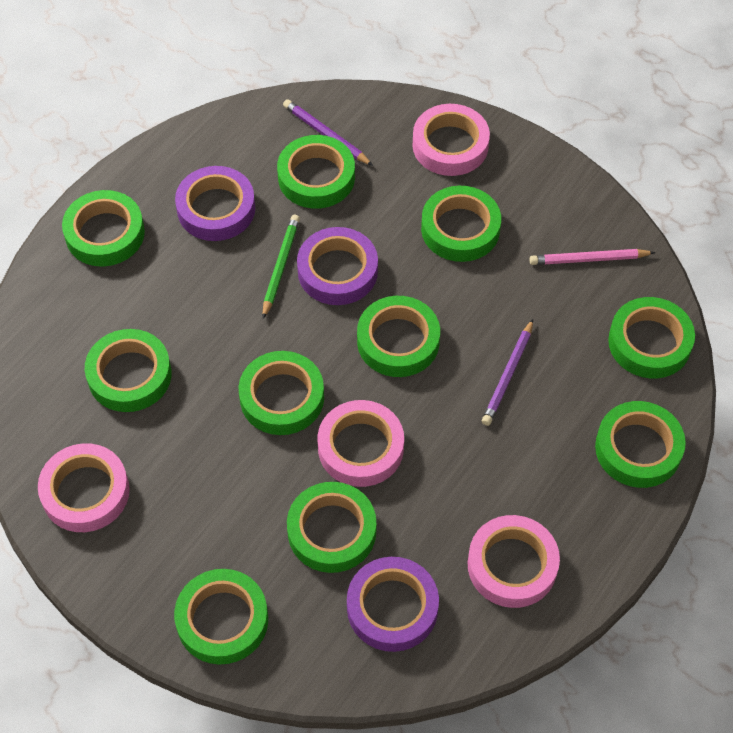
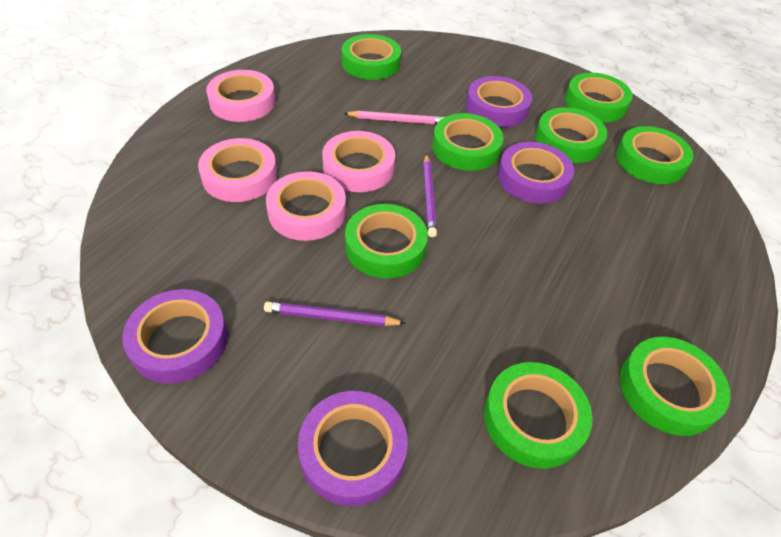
green pencil: [263,215,300,319] = 1 -> none = 0
green tape: [62,190,145,266] [85,329,172,412] [174,569,268,664] [239,351,324,435] [277,135,355,209] [287,482,376,573] [357,296,440,377] [421,186,501,262] [595,401,686,488] [608,297,695,379] = 10 -> [342,34,401,80] [345,204,428,279] [432,113,503,171] [484,362,593,469] [535,107,607,163] [565,73,633,122] [616,126,693,184] [620,337,730,436] = 8
purple tape: [175,166,255,241] [297,227,378,305] [347,557,439,652] = 3 -> [122,289,228,384] [298,391,408,506] [466,76,532,127] [498,142,574,204] = 4

